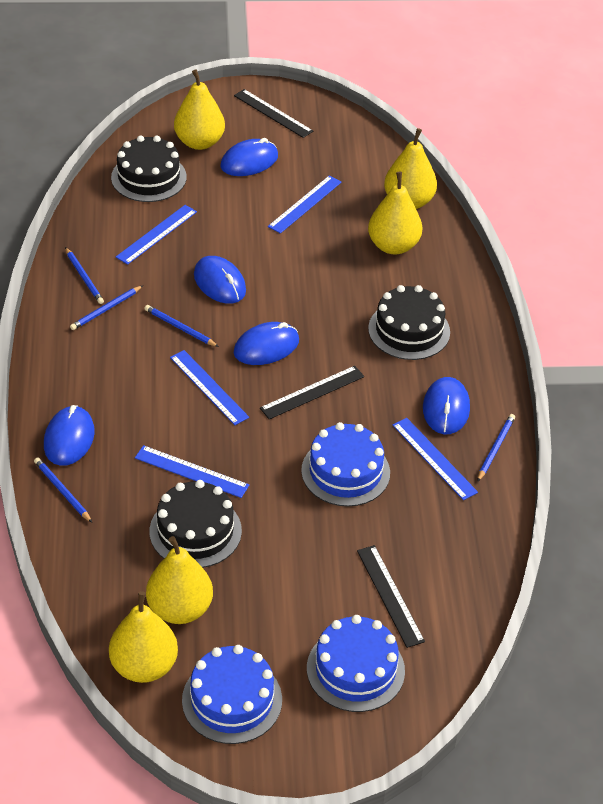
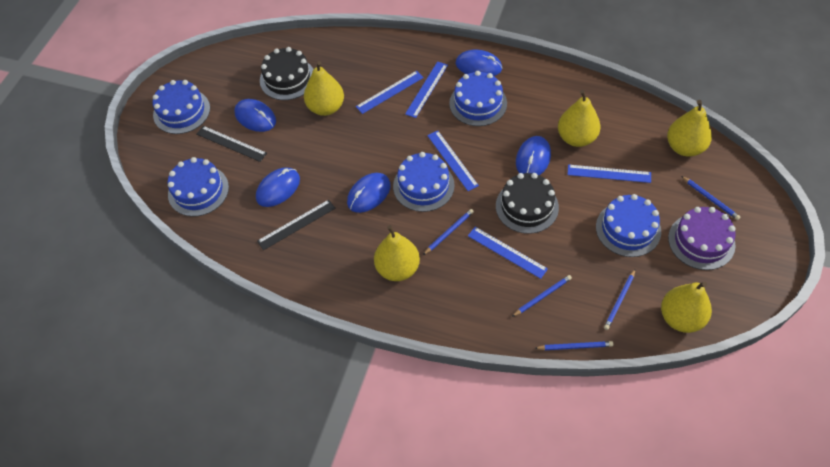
black cake: [111,135,187,202] [149,480,242,568] [368,285,450,360] = 3 -> [260,47,314,100] [496,173,559,234] = 2
black ruler: [234,89,313,138] [260,366,364,419] [357,545,425,648] = 3 -> [197,126,267,162] [257,200,335,250] = 2
blue cake: [182,645,282,744] [301,422,390,507] [307,615,405,712] = 3 -> [152,80,210,134] [168,157,229,217] [393,152,455,212] [449,71,507,126] [596,194,661,257] = 5
purple cake: none = 0 -> [668,207,736,270] = 1

